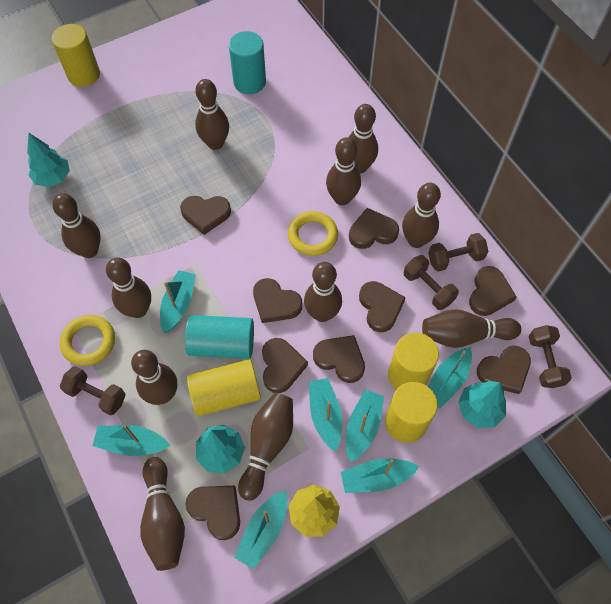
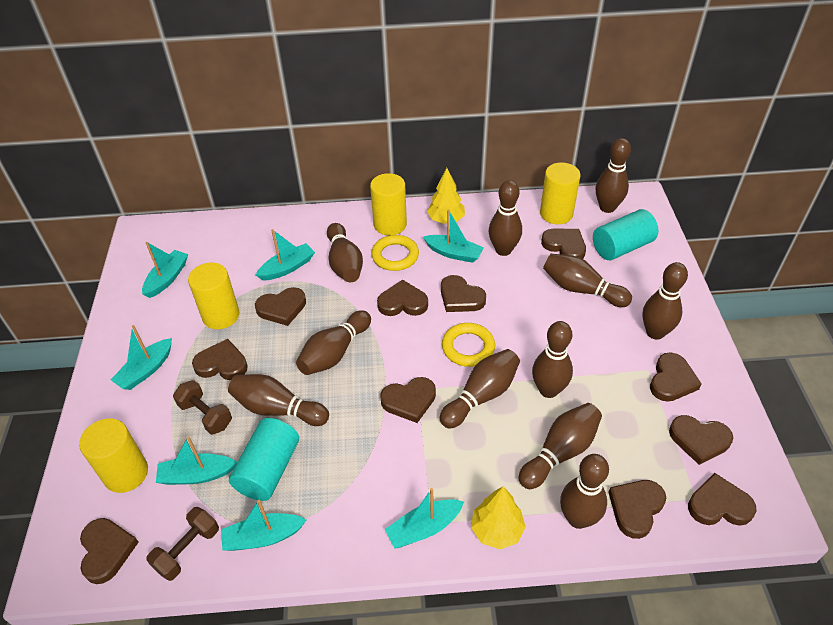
brown dumbbell: [60,366,126,416] [404,255,459,310] [428,233,488,272] [529,325,572,388] = 4 -> [146,507,219,581] [173,380,232,435] = 2
brown heart: [180,196,231,235] [185,486,240,540] [253,278,302,323] [262,338,308,393] [313,335,365,383] [349,208,399,249] [359,281,406,332] [469,266,517,316] [477,346,531,394] = 9 -> [80,518,139,584] [192,339,248,380] [255,287,306,326] [377,280,428,316] [380,377,436,423] [441,275,486,312] [541,229,586,259] [608,480,666,539] [650,352,702,402] [669,415,733,465] [688,473,757,526] = 11
turquoise tree: [27,133,70,187] [196,425,245,474] [458,381,506,428] = 3 -> none = 0
yellow tree: [288,485,340,537] = 1 -> [427,168,465,224] [471,486,526,549] = 2

